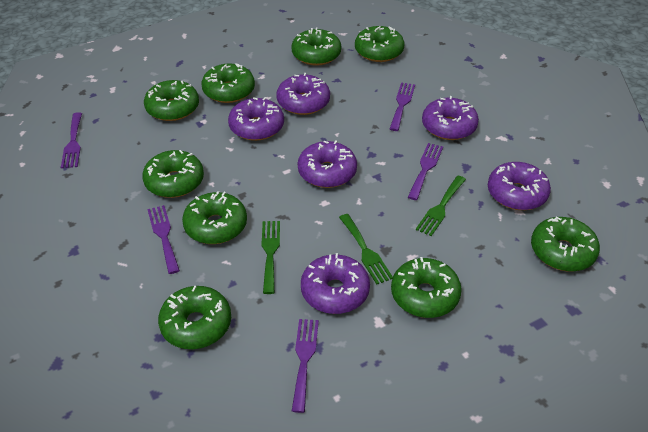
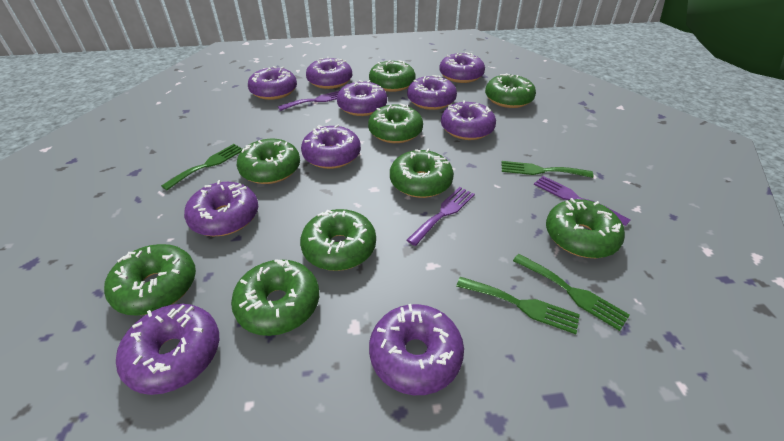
green fork: [261,221,280,294] [339,214,393,285] [416,176,466,236] = 3 -> [161,144,243,190] [456,277,580,334] [502,161,593,178] [513,254,630,331] = 4
purple donut: [228,97,284,141] [276,73,330,115] [298,140,357,188] [301,253,370,314] [422,96,479,140] [488,162,551,210] = 6 -> [116,304,219,395] [184,180,258,236] [248,66,297,100] [301,124,361,169] [306,57,352,89] [337,80,387,116] [369,304,464,395] [407,75,457,110] [439,52,485,83] [441,100,496,140] = 10
purple fork: [61,112,82,168] [147,205,180,274] [292,319,319,413] [390,82,415,131] [408,143,443,200] = 5 -> [278,90,340,111] [407,187,475,246] [534,176,630,226] = 3

